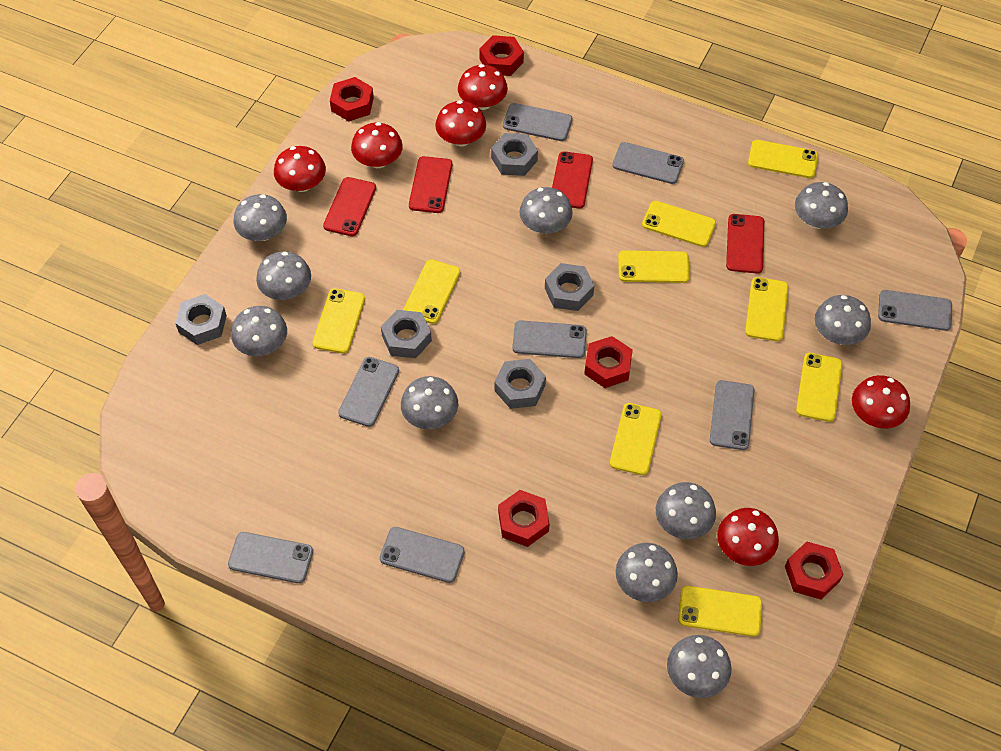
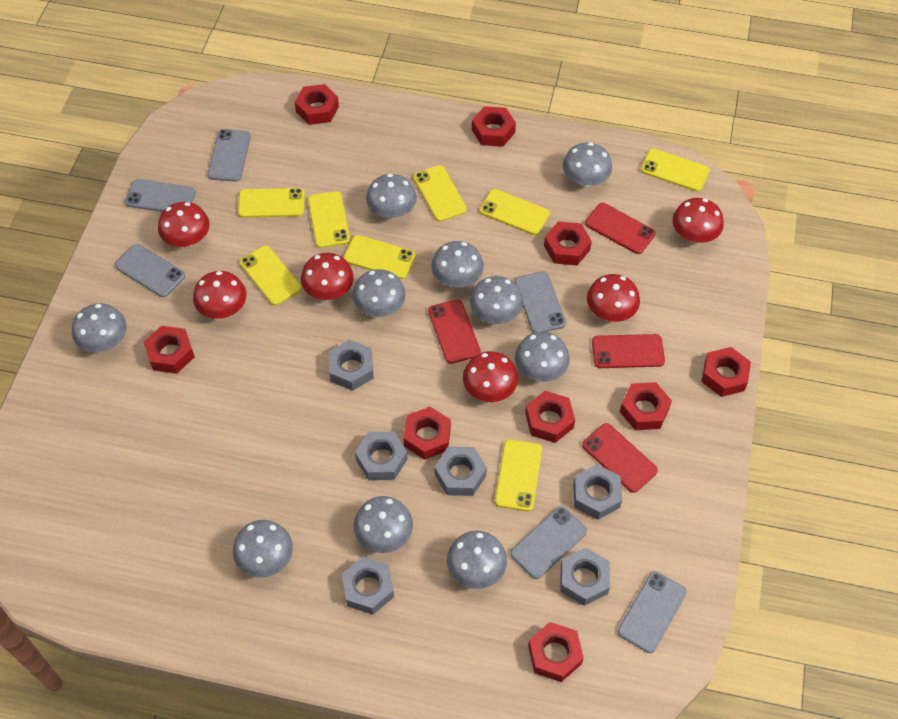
grey nut: [175,294,227,345] [381,310,432,358] [491,133,538,176] [494,359,546,409] [545,263,594,311] = 5 -> [328,340,374,391] [342,557,394,615] [355,432,407,480] [434,447,487,496] [560,548,610,606] [573,464,622,520] = 6
grey phone: [228,532,313,583] [338,357,399,427] [380,527,465,583] [503,103,572,141] [512,320,587,358] [612,142,684,184] [710,380,755,450] [878,290,952,331] = 8 -> [115,244,185,297] [125,179,196,212] [208,129,251,182] [510,506,587,579] [514,271,566,333] [618,571,687,653] = 6
red nut: [330,77,374,121] [479,35,524,76] [498,490,550,547] [584,336,633,388] [785,541,844,600] = 5 -> [144,326,195,374] [295,84,339,125] [404,407,451,460] [472,106,516,147] [525,391,575,443] [528,622,584,682] [544,221,592,266] [620,382,672,430] [701,347,751,397] = 9
yellow phone: [312,288,365,353] [403,259,460,324] [610,403,662,475] [618,250,690,283] [642,201,716,247] [678,586,762,637] [745,277,788,341] [748,140,818,178] [796,353,842,422] = 9 -> [238,188,305,218] [239,246,302,306] [308,191,350,248] [343,235,415,279] [413,165,467,222] [479,189,550,235] [495,439,542,511] [641,148,710,192] = 8

